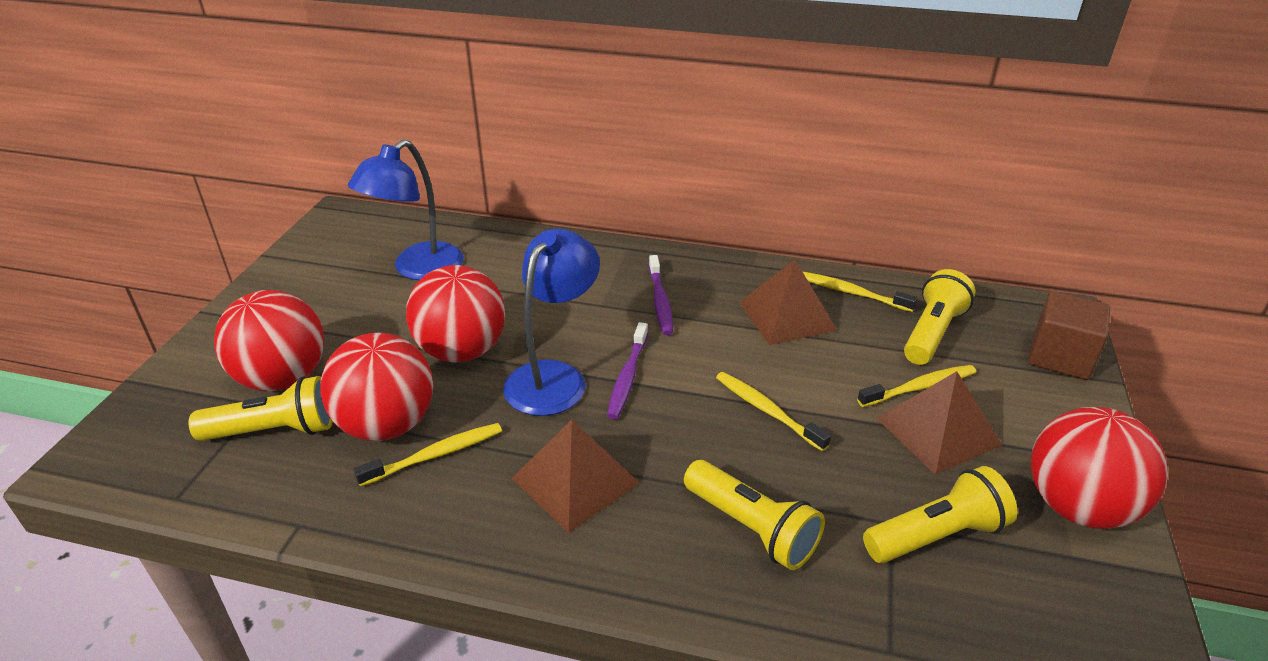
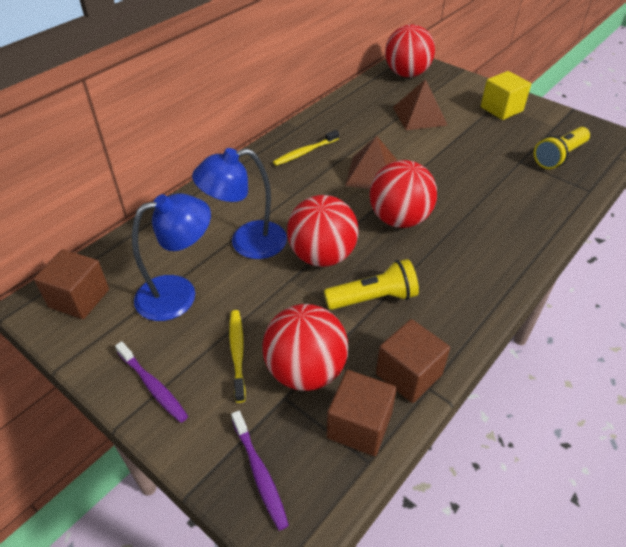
brown cube: [1028,291,1110,380] = 1 -> [34,249,109,319] [327,370,397,456] [376,319,450,403] = 3
brown pyramid: [511,420,640,533] [739,260,837,345] [877,371,1002,475] = 3 -> [345,136,398,189] [393,79,448,130] = 2
yellow cube: none = 0 -> [481,71,531,120] = 1
yellow flashlight: [189,376,333,441] [684,460,825,570] [863,466,1017,563] [904,269,975,365] = 4 -> [324,259,419,310] [534,127,590,169] = 2
yellow toothbrush: [354,423,502,487] [716,372,831,451] [802,271,918,312] [857,365,976,407] = 4 -> [229,310,246,403] [273,130,339,166] = 2

